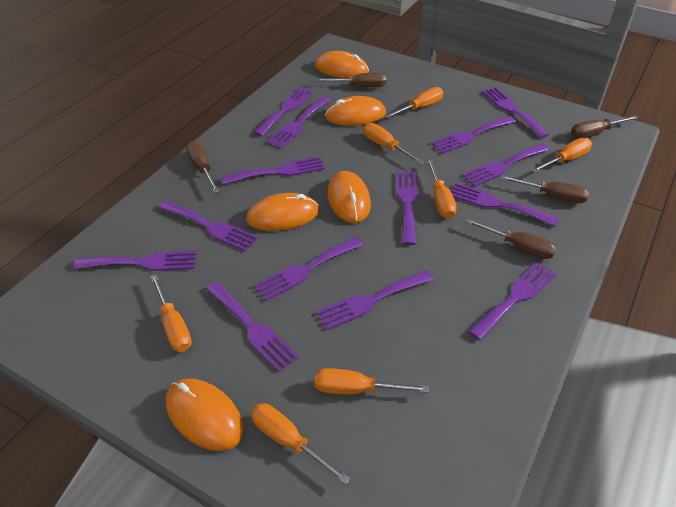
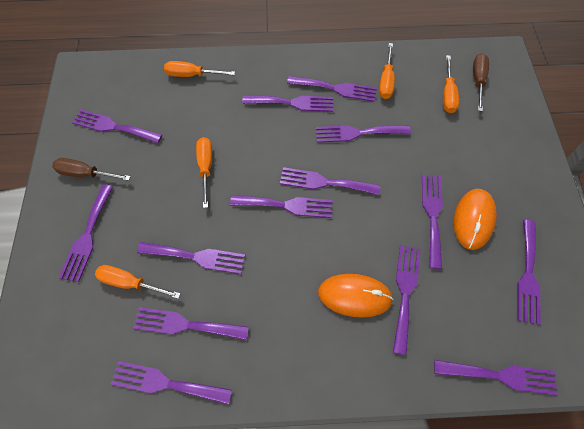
brown screwdriver: [186,141,220,193] [316,73,386,87] [465,218,557,259] [501,175,589,203] [571,115,638,139] = 5 -> [52,158,131,181] [473,53,489,111] = 2
orange mouse: [166,378,244,451] [246,193,319,231] [315,51,369,78] [325,96,386,126] [327,171,371,223] = 5 -> [318,274,394,318] [454,189,497,250] = 2
orange screwdriver: [150,275,192,352] [251,403,351,485] [315,368,429,394] [364,123,424,164] [385,87,443,118] [427,159,457,219] [531,138,592,173] = 7 -> [95,265,181,299] [164,61,235,77] [196,137,212,208] [379,43,395,99] [443,55,459,113] = 5

